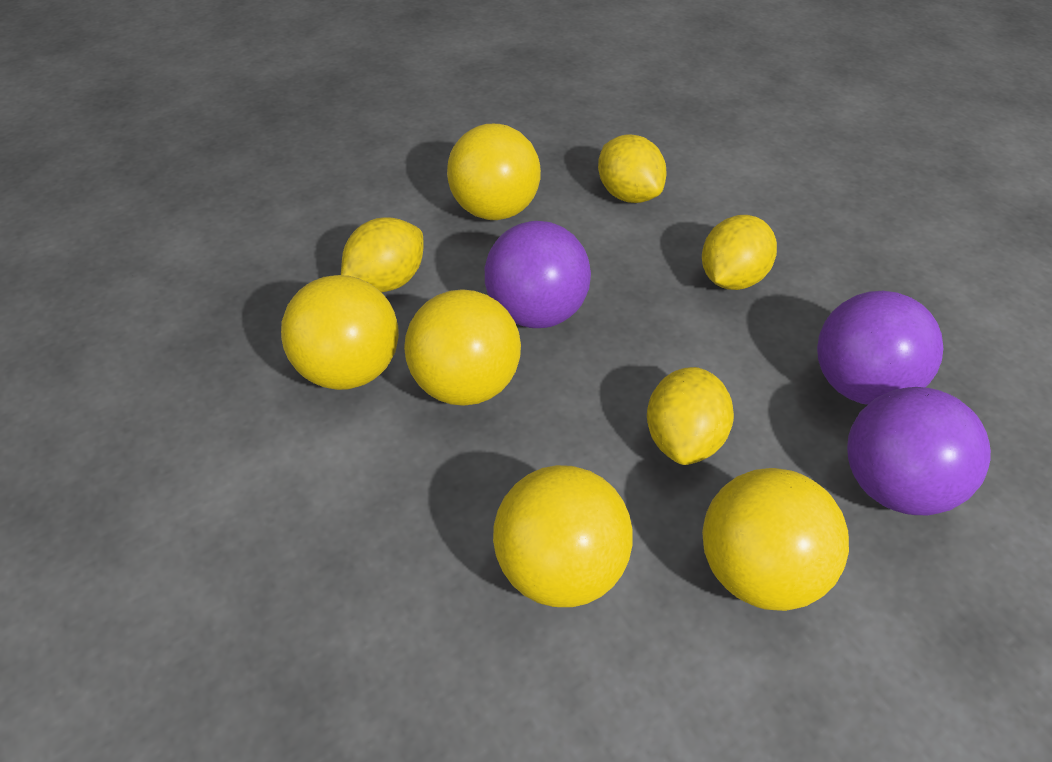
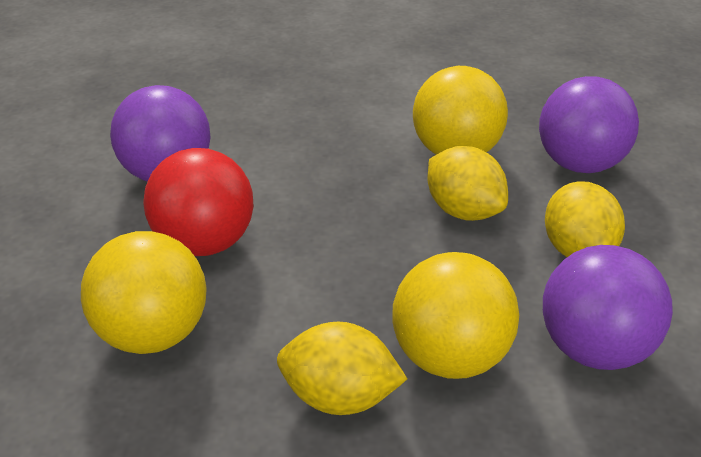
red ball: none = 0 -> [143,148,254,256] = 1
yellow ball: [281,275,399,390] [404,289,521,406] [447,124,541,220] [493,465,633,607] [702,468,849,611] = 5 -> [81,231,207,354] [392,252,519,379] [413,66,508,155] = 3
yellow lemon: [341,217,423,292] [598,134,667,203] [647,367,734,465] [702,215,777,290] = 4 -> [277,322,407,415] [428,146,508,221] [545,181,625,257] = 3

